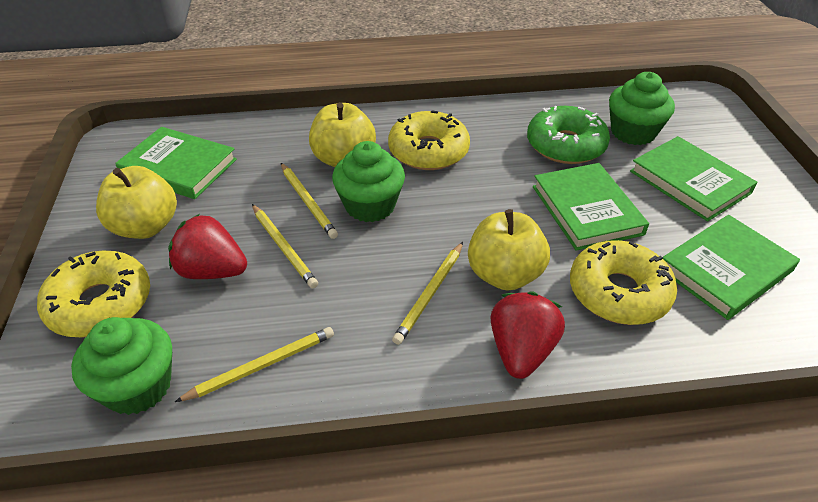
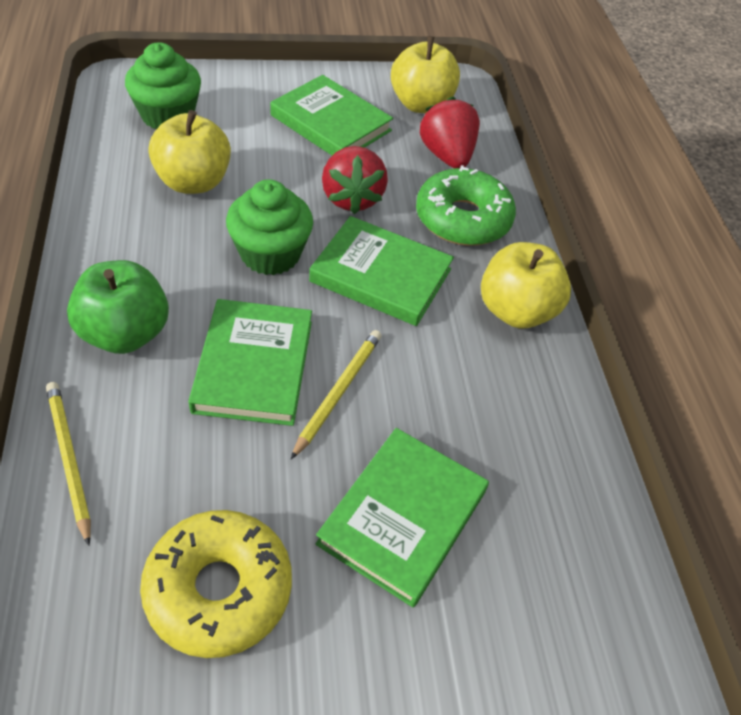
green apple: none = 0 -> [67,260,169,354] = 1
green cupcake: [71,317,172,415] [332,141,405,222] [609,72,675,145] = 3 -> [125,42,201,129] [226,179,313,275] = 2
yellow donut: [37,251,150,338] [388,110,470,170] [570,240,677,325] = 3 -> [140,510,292,658] = 1
yellow pencil: [175,327,334,402] [252,204,318,288] [281,163,338,239] [392,242,463,345] = 4 -> [46,382,91,546] [291,330,382,459] = 2

